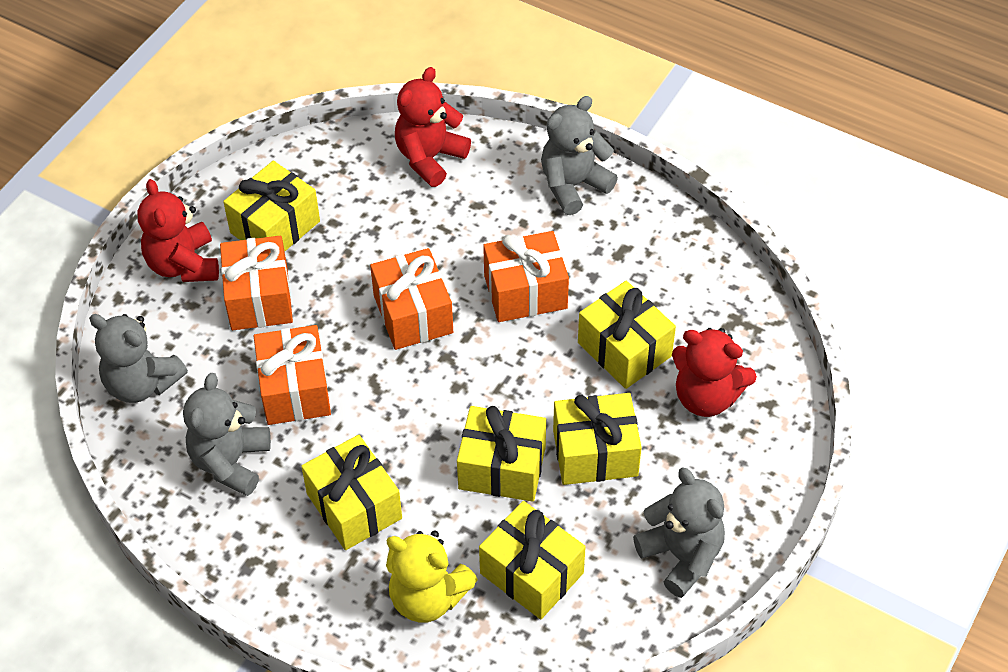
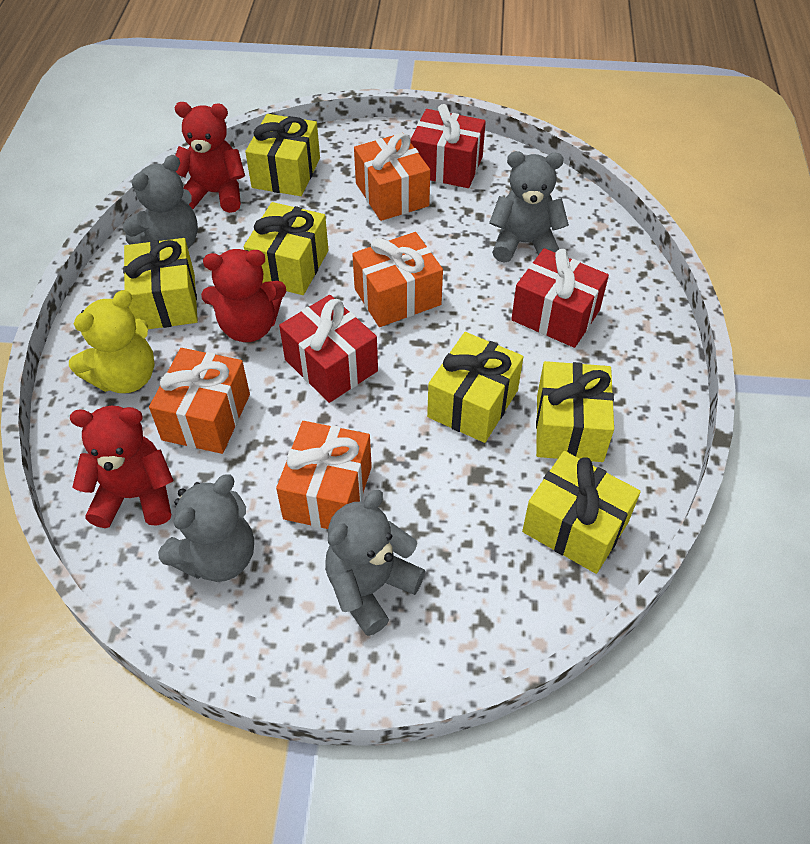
red gift: none = 0 -> [279,295,378,403] [410,104,486,188] [511,248,609,348] = 3

